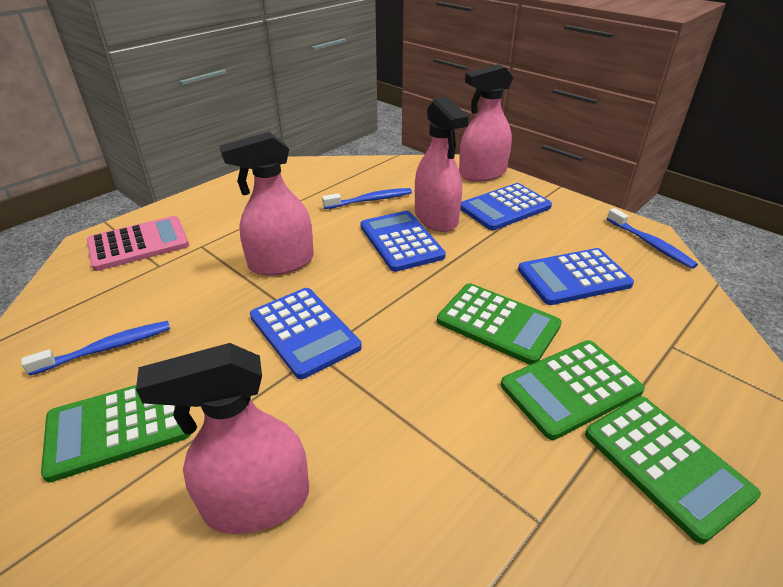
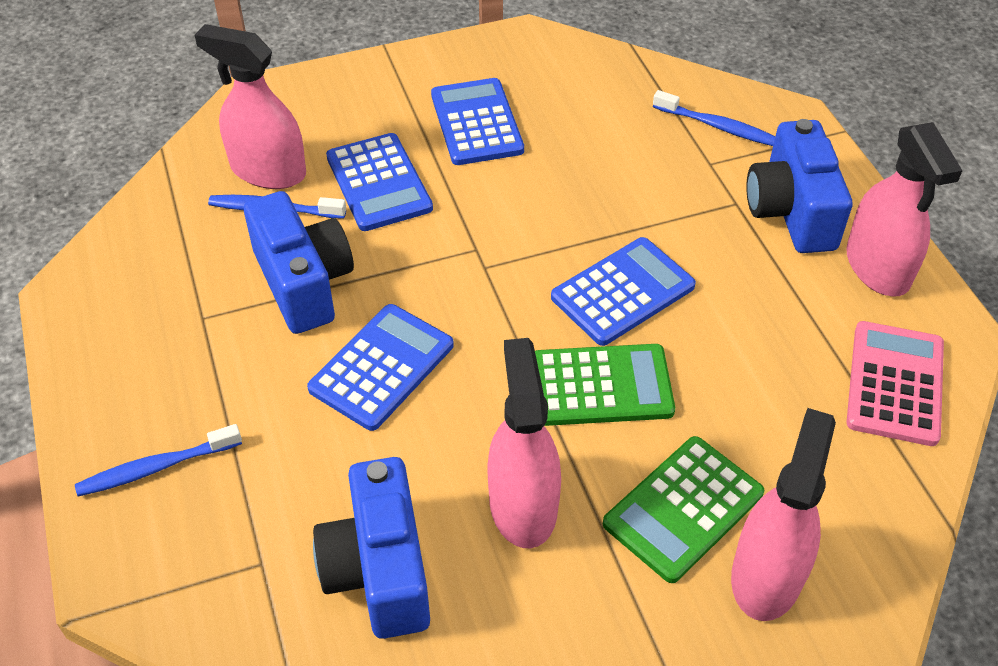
blue camera: none = 0 -> [244,191,354,334] [313,457,430,639] [746,119,852,253] = 3
green calculator: [41,385,191,483] [437,283,562,365] [501,340,645,440] [585,396,761,544] = 4 -> [535,344,675,426] [603,436,764,583] = 2

